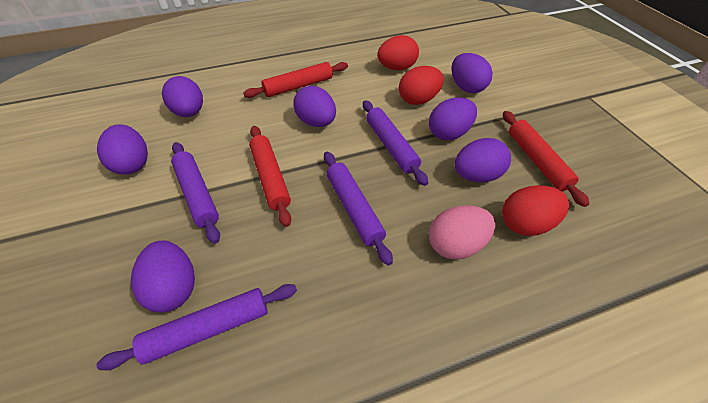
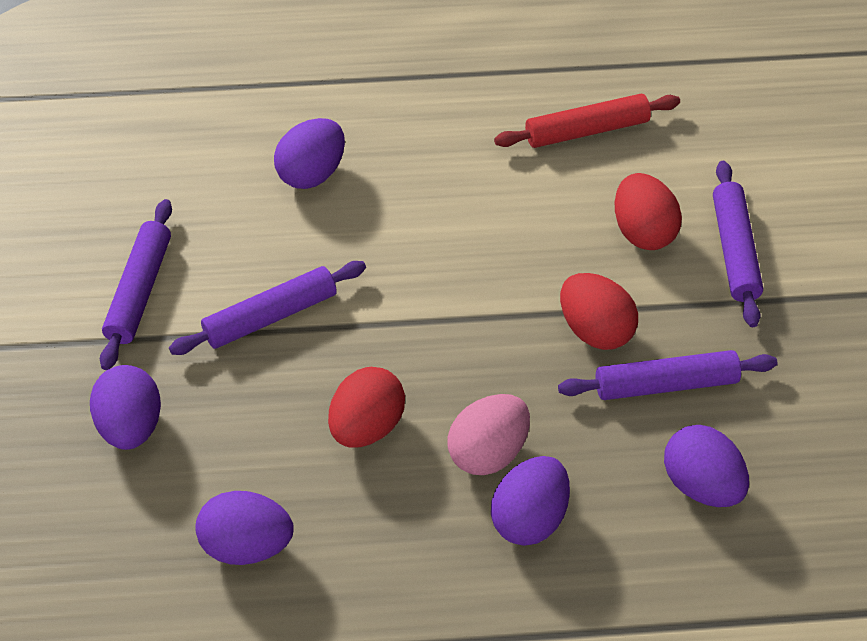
purple egg: [97,124,148,175] [131,240,195,312] [162,76,203,117] [293,86,336,127] [429,97,477,140] [451,53,493,93] [455,138,511,182] = 7 -> [90,365,161,450] [195,491,294,565] [274,118,345,189] [491,456,570,546] [664,425,749,507] = 5
red rolling pin: [243,62,348,98] [249,126,291,227] [503,111,589,207] = 3 -> [494,94,680,148] = 1

